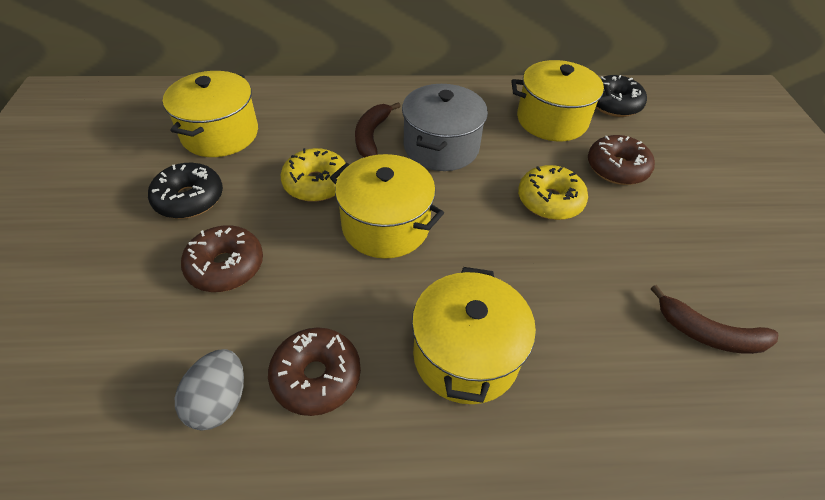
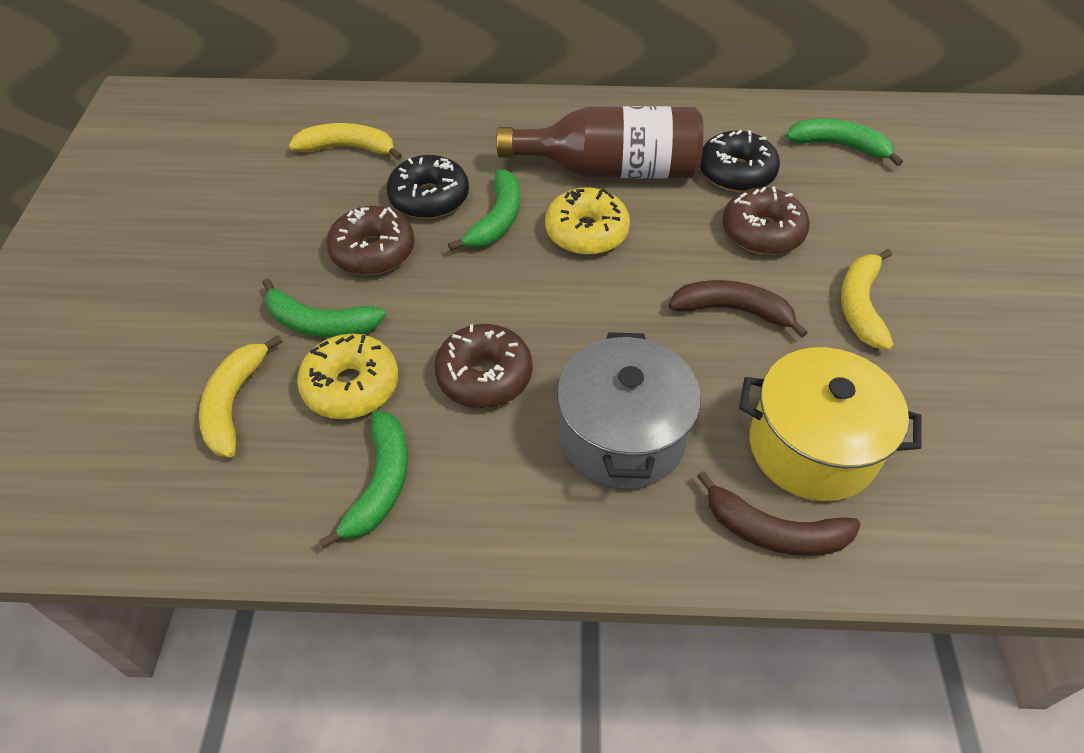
brown bottle: none = 0 -> [497,106,703,179] = 1
green banana: none = 0 -> [262,278,386,338] [319,410,408,549] [448,169,520,251] [786,119,903,166] = 4
grey egg: [175,349,244,431] = 1 -> none = 0
yellow banana: none = 0 -> [199,335,282,458] [289,123,402,160] [841,249,894,350] = 3
yellow pot: [163,71,258,157] [330,154,444,259] [412,267,536,404] [512,60,612,141] = 4 -> [739,347,922,501] = 1

